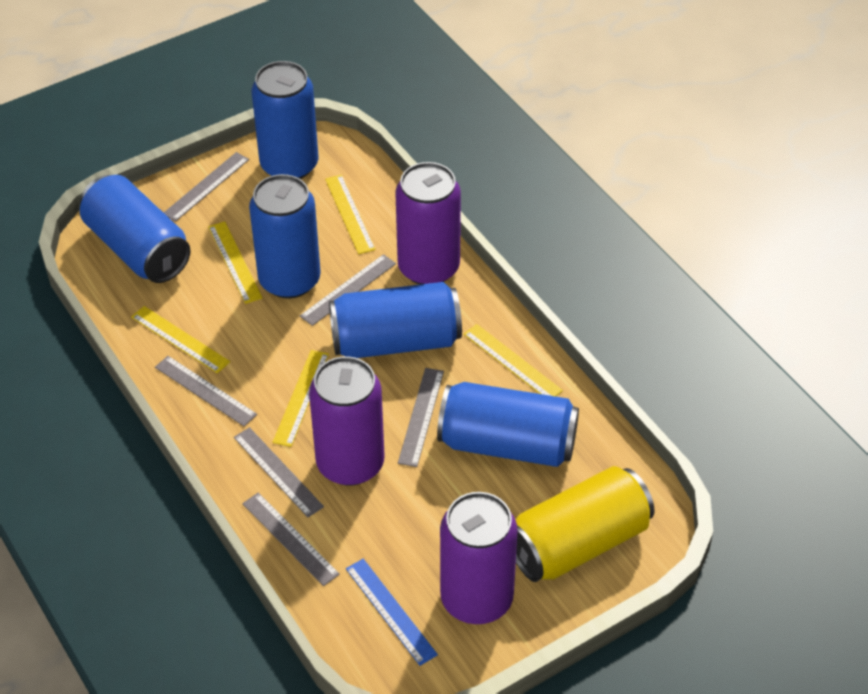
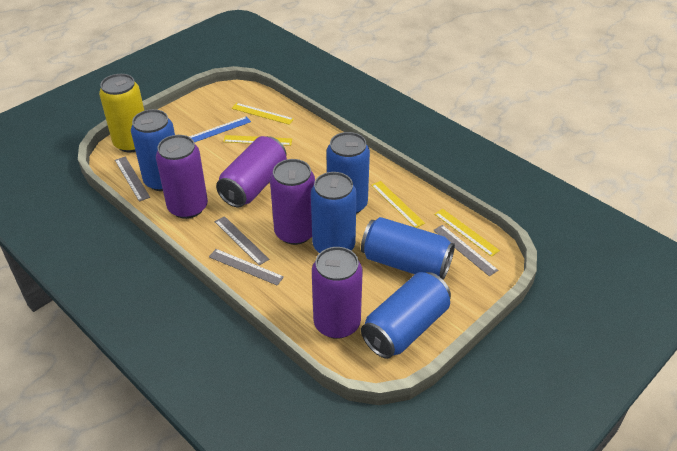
grey ruler: [155,356,257,426] [164,152,249,222] [234,427,324,517] [242,493,340,586] [300,254,396,326] [398,368,444,467] = 6 -> [115,157,150,202] [209,249,284,286] [215,216,269,265] [433,225,498,276] = 4
purple can: [309,356,384,486] [395,162,461,285] [440,492,518,624] = 3 -> [156,135,208,219] [216,136,287,207] [270,159,315,245] [312,247,363,339] = 4
yellow ruler: [131,306,230,373] [208,221,263,304] [273,350,329,447] [325,175,375,254] [464,324,563,396] = 5 -> [223,135,292,146] [232,103,294,125] [371,181,425,228] [434,209,500,257] = 4

